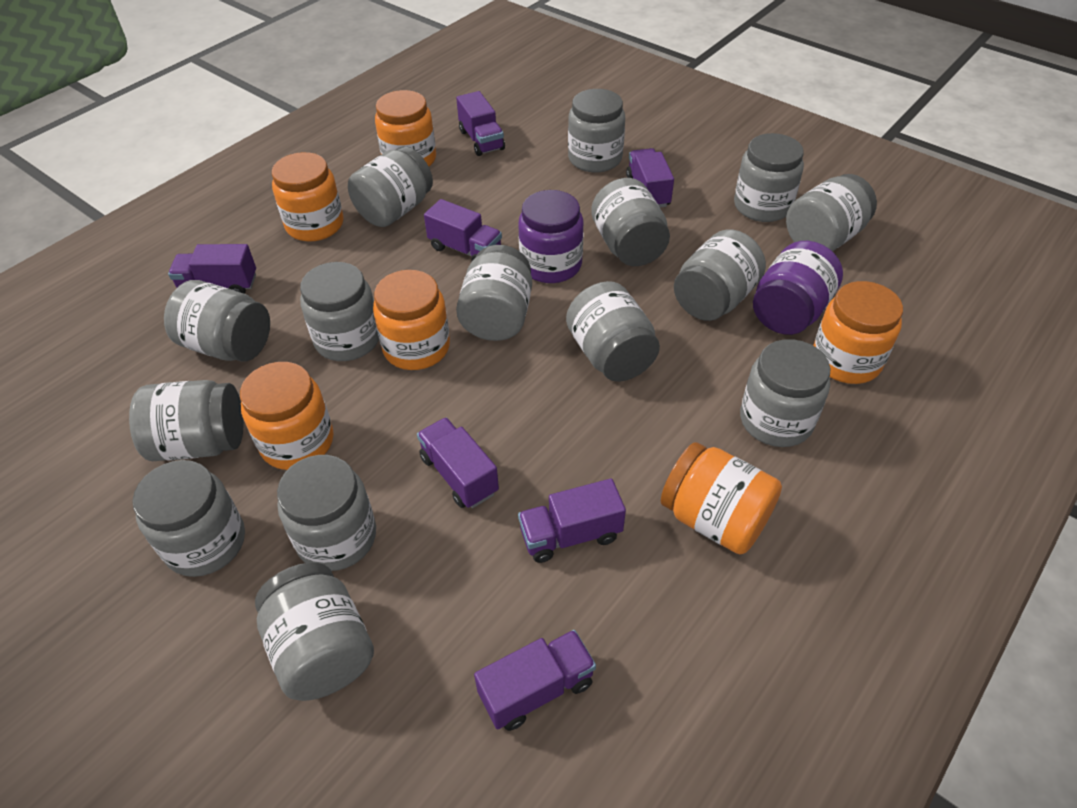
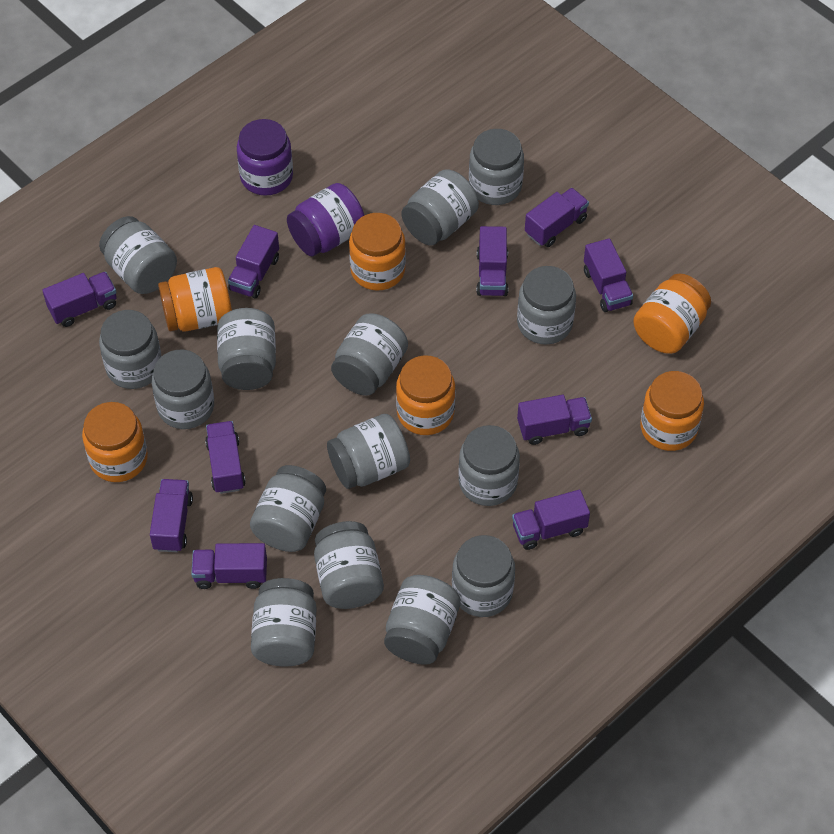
purple truck: [168,244,256,294] [417,417,499,508] [424,199,502,261] [456,91,505,156] [474,630,596,731] [518,479,626,563] [626,148,674,208] = 7 -> [42,272,117,327] [150,479,193,552] [191,543,267,589] [205,421,246,494] [228,225,279,298] [476,226,508,296] [512,490,590,550] [517,395,592,445] [525,188,589,247] [584,238,633,312] = 10

